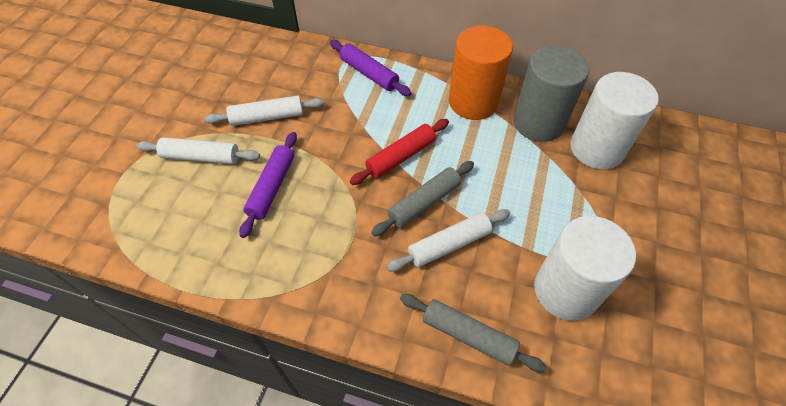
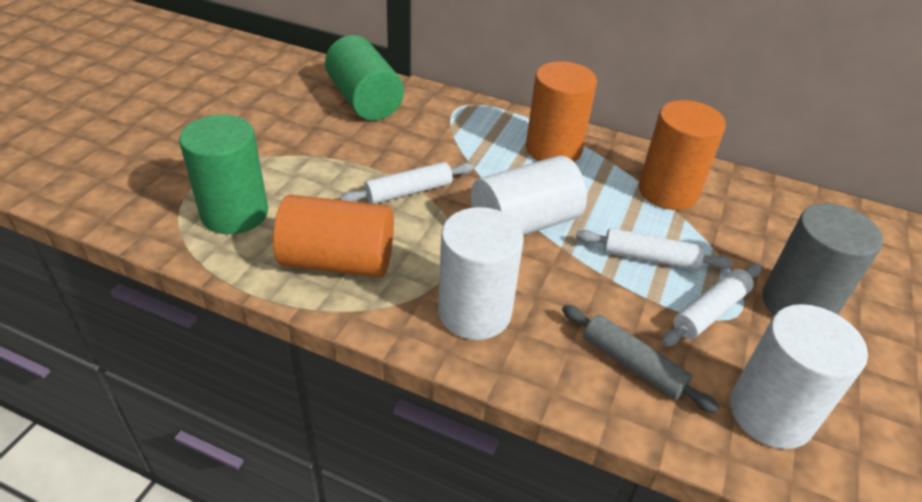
green cylinder: none = 0 -> [179,115,268,234] [325,35,404,121] = 2
grey rolling pin: [371,161,474,236] [400,294,546,372] = 2 -> [562,305,719,413] = 1
orange cylinder: [449,26,513,120] = 1 -> [273,195,394,277] [526,61,597,162] [639,100,726,210] = 3
purple rolling pin: [239,132,297,238] [330,40,411,96] = 2 -> none = 0
red rolling pin: [350,119,449,185] = 1 -> none = 0
white cylinder: [534,216,636,321] [570,72,659,170] = 2 -> [438,207,524,340] [471,155,587,235] [730,304,868,449] = 3

